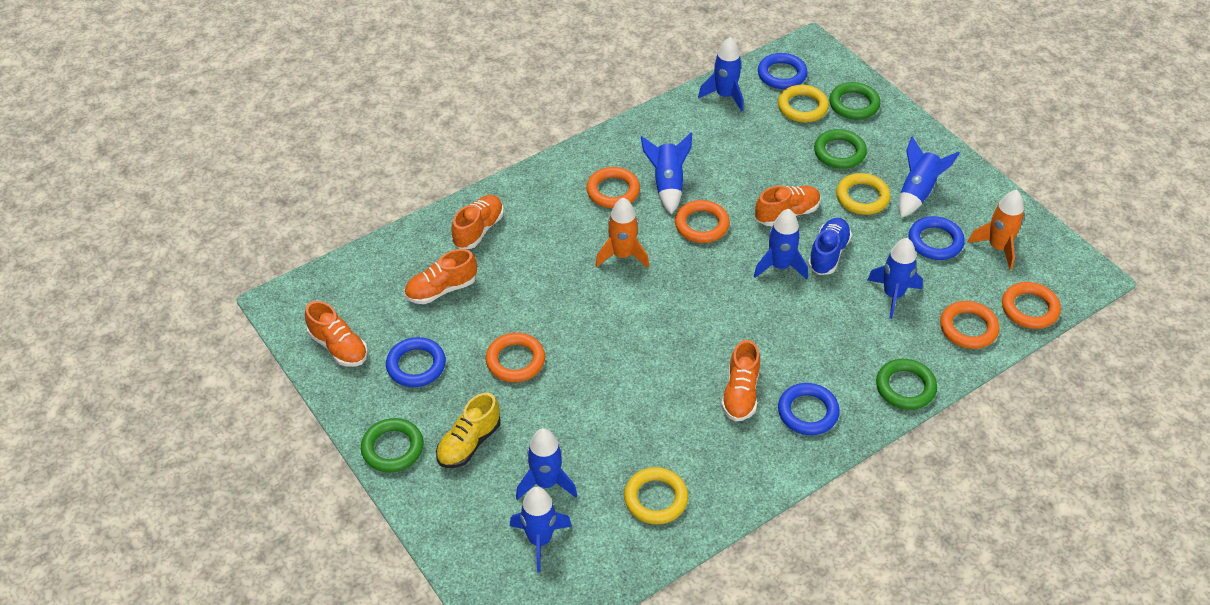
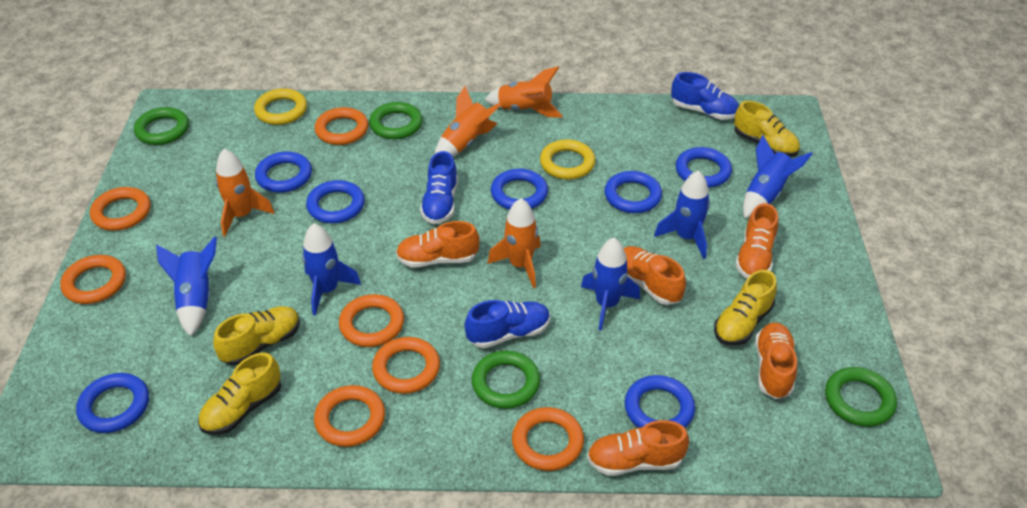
blue ring: [386,337,446,387] [758,53,808,89] [778,383,840,435] [909,216,965,260] = 4 -> [76,373,149,433] [255,152,312,193] [306,180,365,223] [491,169,548,210] [604,171,662,213] [625,375,695,428] [676,147,732,188] = 7
blue rocket: [510,487,572,572] [516,428,577,500] [641,133,692,214] [698,37,743,111] [754,209,808,280] [868,238,923,319] [899,137,960,218] = 7 -> [156,236,217,337] [302,223,361,316] [581,238,640,331] [654,170,710,259] [743,135,813,218] = 5
blue shoe: [808,218,852,275] = 1 -> [420,151,458,224] [465,300,550,348] [671,72,739,120] = 3
orange ring: [486,333,545,382] [586,167,640,208] [675,200,730,243] [940,301,999,349] [1002,282,1061,329] = 5 -> [60,255,126,304] [90,187,150,231] [314,385,385,447] [315,107,368,145] [339,294,404,347] [372,337,440,394] [512,407,584,471] = 7
orange rocket: [595,198,649,268] [968,190,1024,270] = 2 -> [216,149,274,236] [435,86,501,156] [484,66,563,118] [487,198,541,288] = 4
yellow ring: [624,467,688,524] [778,85,829,122] [836,173,891,215] = 3 -> [254,88,307,125] [540,139,595,180] = 2
yellow shoe: [436,393,501,468] = 1 -> [198,353,281,435] [213,306,300,365] [714,270,777,345] [734,101,800,157] = 4

